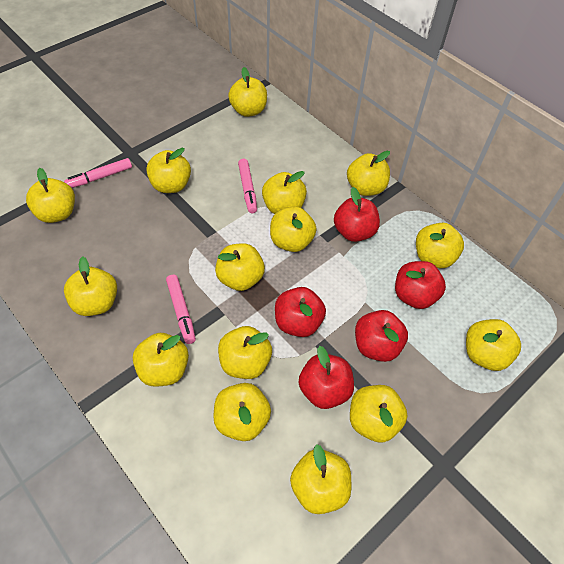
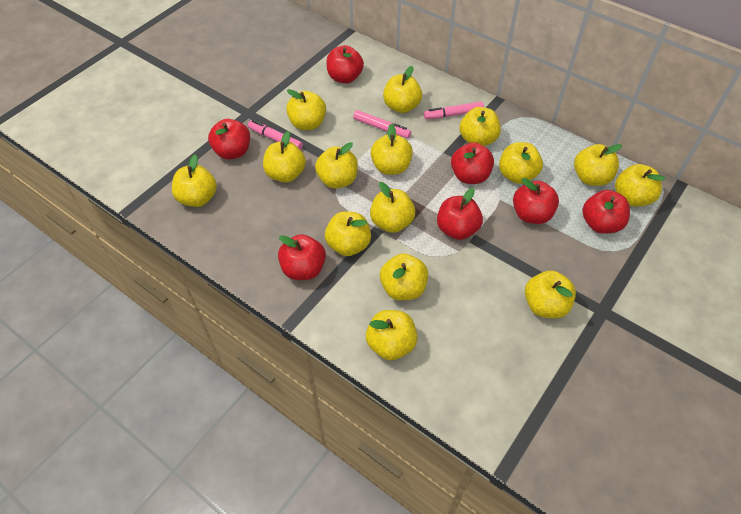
red apple: [275,287,326,337] [299,346,354,409] [334,187,380,242] [355,310,408,362] [395,261,446,309] = 5 -> [208,119,250,159] [278,234,326,280] [326,45,364,83] [437,188,483,240] [451,142,494,184] [513,178,559,224] [582,190,630,233] = 7

